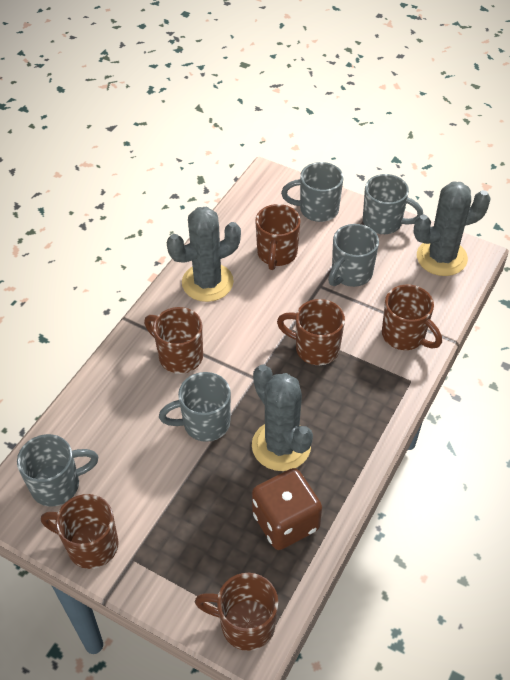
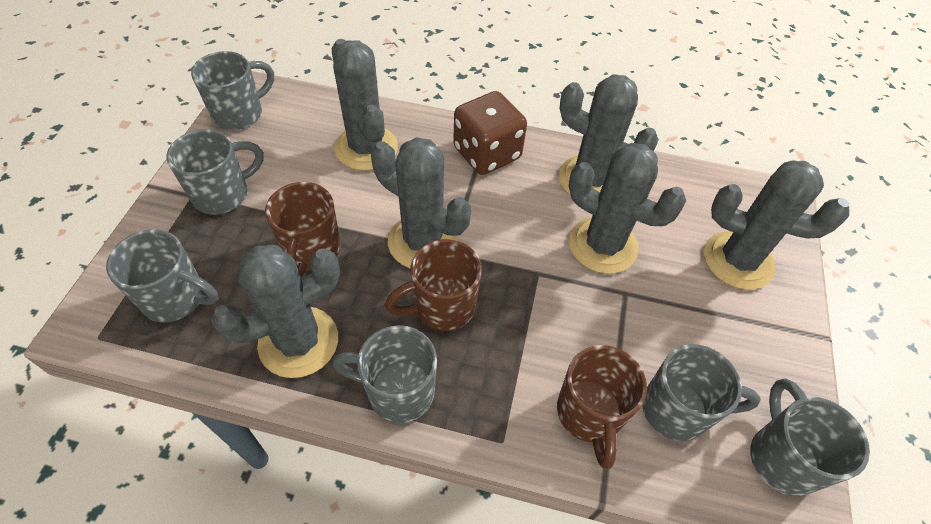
brown mug: [41,494,119,569] [144,307,203,374] [195,573,278,651] [255,204,301,270] [277,299,345,365] [382,285,442,350] = 6 -> [265,182,341,278] [385,239,482,331] [557,345,647,468] = 3
grey cactus: [167,207,241,302] [252,365,313,471] [413,181,491,276] = 3 -> [211,245,340,378] [332,39,398,171] [371,137,471,269] [559,74,659,196] [569,143,686,274] [704,161,849,290] = 6
grey mug: [17,434,98,506] [159,372,231,442] [281,162,344,222] [328,224,379,287] [363,174,423,234] = 5 -> [106,230,219,322] [167,129,264,215] [191,51,274,130] [332,325,437,423] [642,344,761,441] [750,379,870,496] = 6

